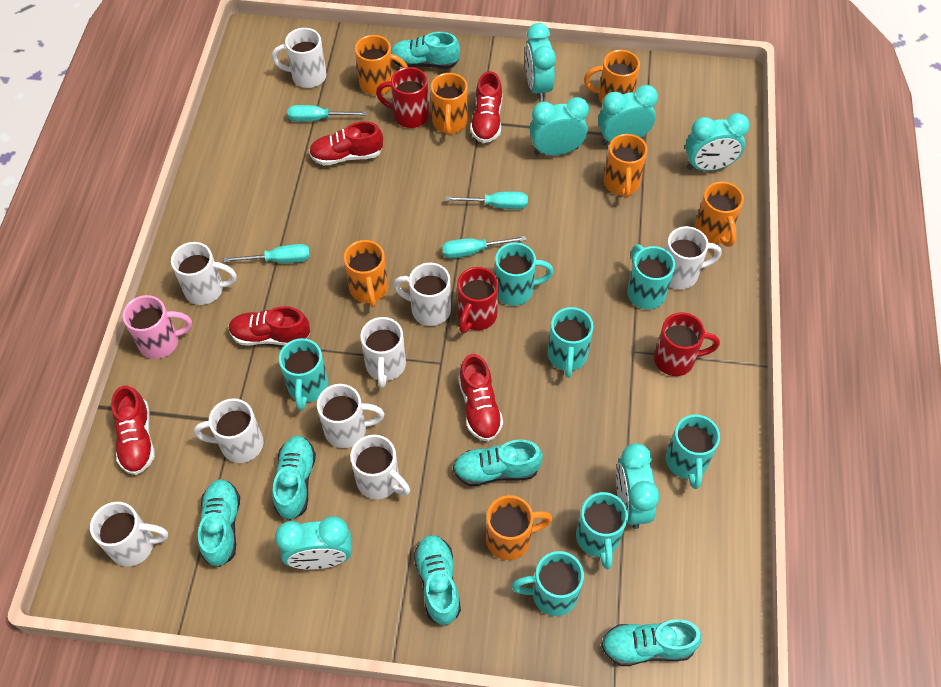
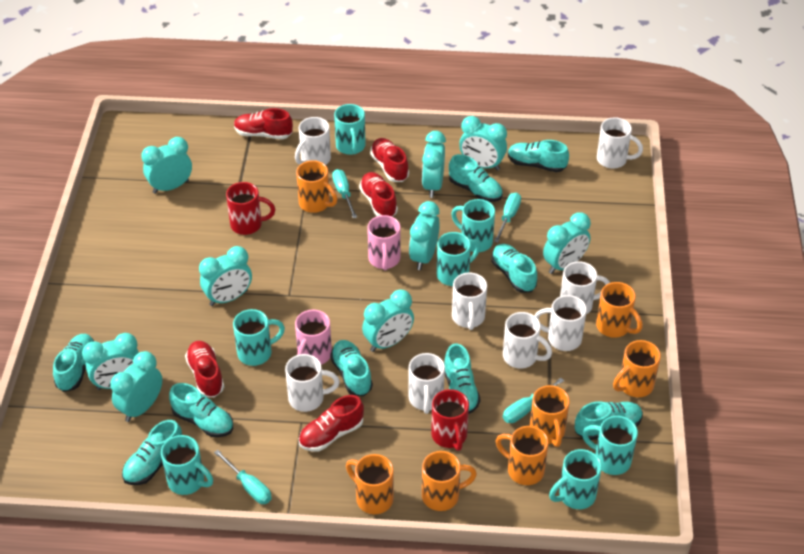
pink mug: [123,295,192,359] = 1 -> [295,310,332,365] [367,215,401,270] = 2
red mug: [376,67,429,128] [457,267,499,333] [654,312,720,376] = 3 -> [226,182,275,235] [431,389,469,451] = 2
turquoise clock: [275,516,352,570] [525,23,556,102] [530,97,589,155] [598,85,658,145] [616,443,660,529] [685,113,750,171] = 6 -> [82,333,139,390] [110,351,162,422] [141,137,192,194] [199,246,252,306] [362,289,414,352] [409,201,440,270] [422,131,446,198] [459,116,507,171] [543,212,591,274] = 9
turquoise shoe: [198,479,240,567] [272,436,316,520] [391,32,460,68] [413,535,461,626] [453,440,543,486] [601,619,702,666] = 6 -> [53,334,94,392] [122,420,182,485] [169,383,233,437] [330,340,373,396] [444,344,481,414] [449,154,503,202] [491,244,537,293] [508,140,569,172] [575,401,643,440] = 9
white mug: [90,502,168,567] [171,242,237,305] [194,398,264,463] [272,28,326,88] [317,384,384,448] [350,435,410,499] [360,317,406,388] [393,263,451,326] [665,226,722,289] = 9 -> [285,354,340,412] [295,117,331,165] [409,353,445,414] [452,273,487,330] [503,312,552,368] [534,295,587,351] [560,262,610,314] [597,118,643,169] = 8

